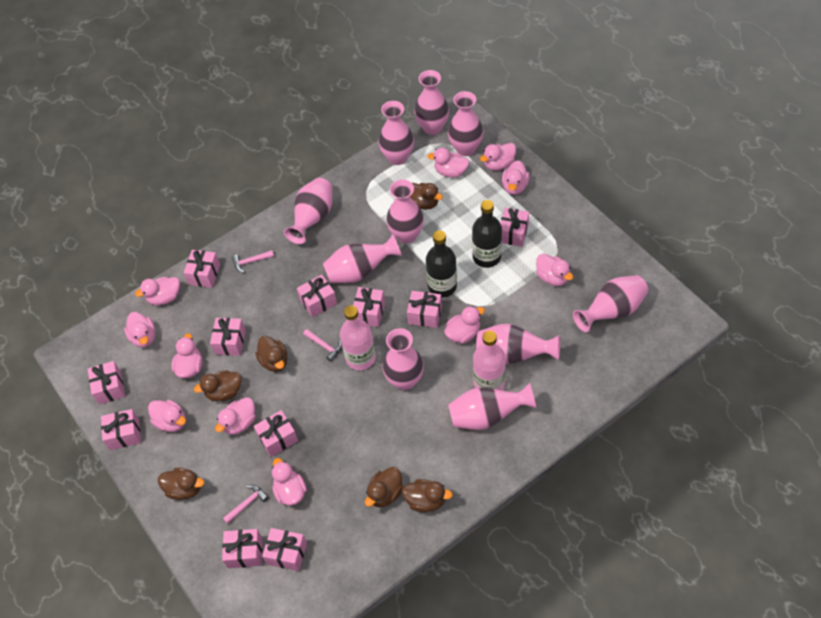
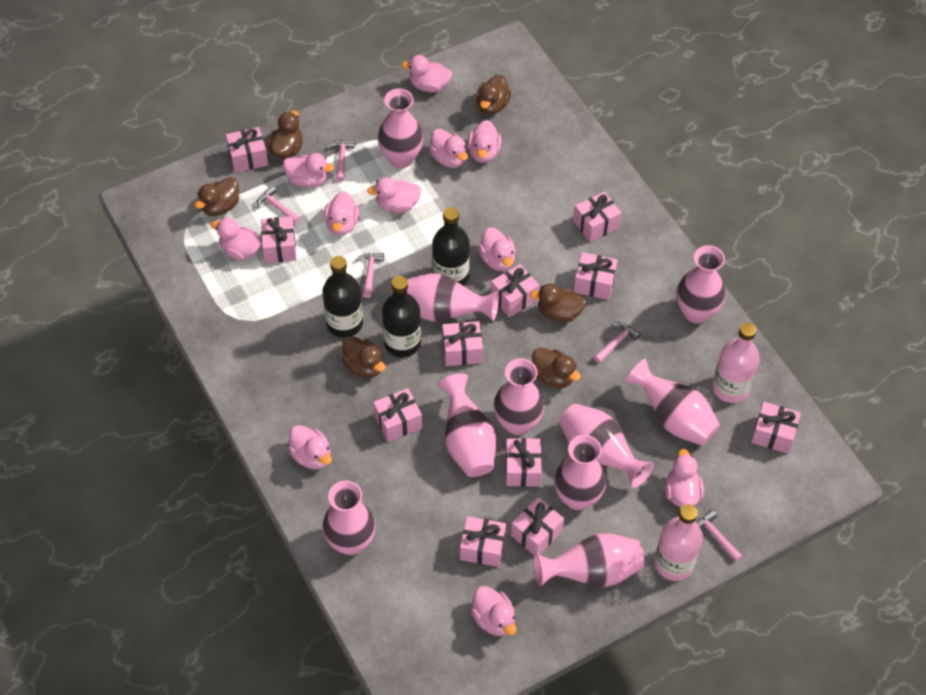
black bottle: [426,230,457,297] [472,200,502,268] = 2 -> [322,256,363,338] [382,276,421,357] [432,207,470,286] = 3
pink hammer: [223,484,269,524] [232,250,274,273] [303,329,342,362] = 3 -> [257,186,301,224] [327,140,355,182] [355,253,384,298] [594,322,641,363] [696,510,742,562] = 5

